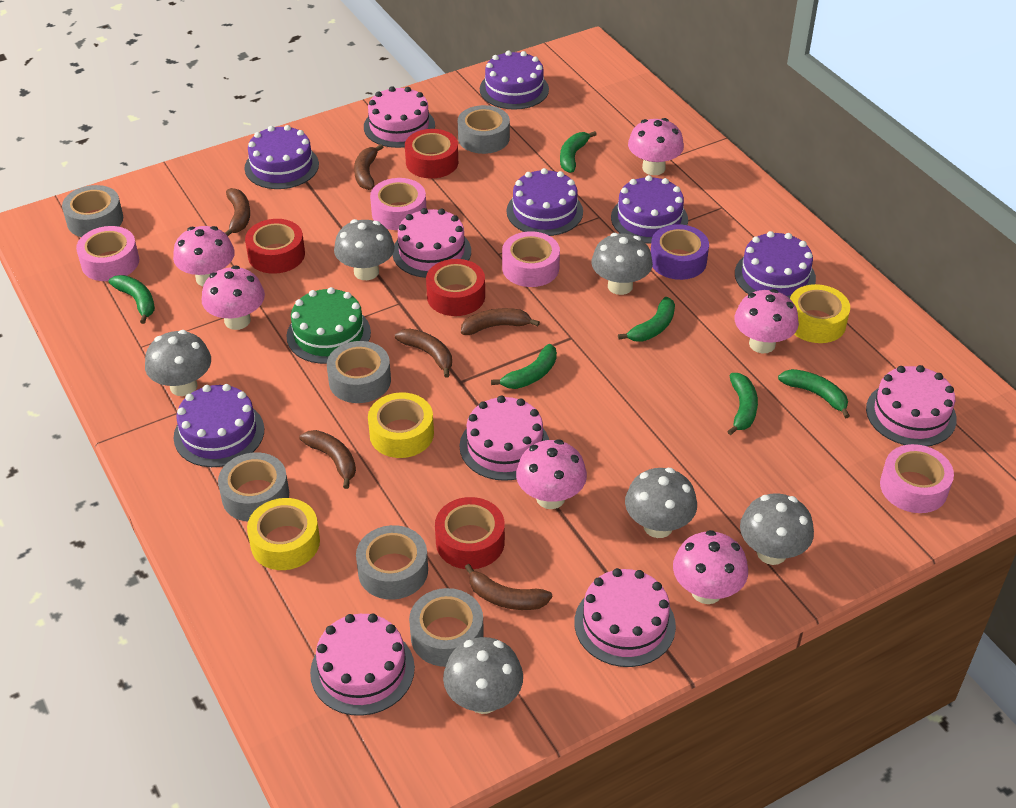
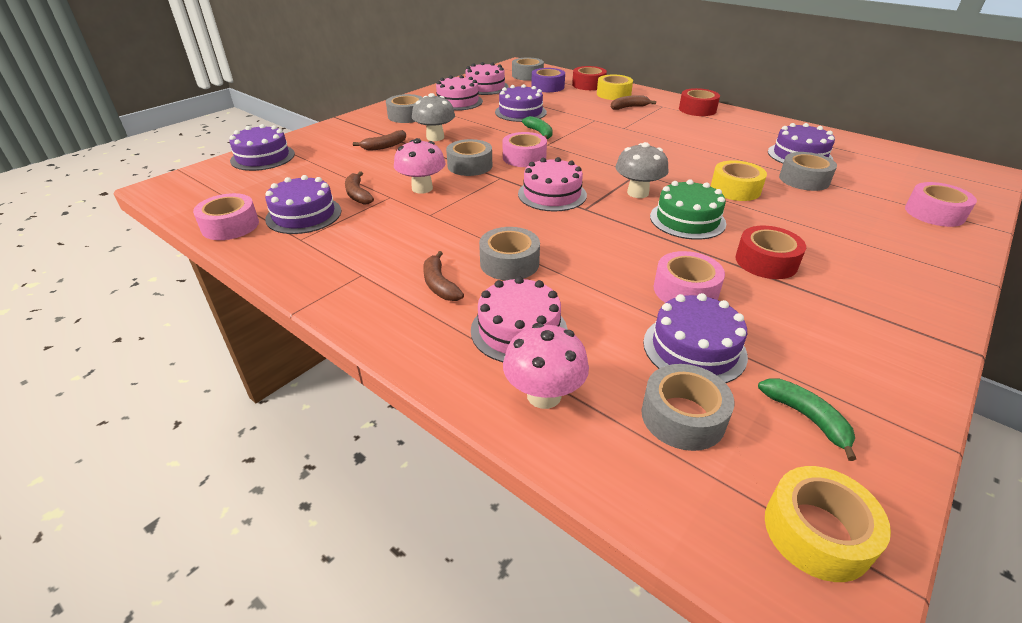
brown banana: [225,188,250,236] [299,430,356,489] [354,144,383,190] [395,329,452,378] [461,308,540,335] [465,564,552,610] = 6 -> [345,171,374,205] [353,130,406,151] [423,251,464,301] [611,95,656,110] = 4
green banana: [109,275,155,324] [491,344,557,389] [560,131,597,173] [618,297,675,342] [727,373,758,435] [778,369,850,418] = 6 -> [522,116,553,139] [758,378,856,461] = 2
grey mushroom: [145,330,211,396] [334,219,395,280] [443,637,523,714] [591,233,653,295] [625,468,697,538] [740,493,814,565] = 6 -> [412,93,455,141] [616,142,669,198] = 2
pink cake: [310,613,415,716] [364,86,435,148] [392,208,471,278] [460,396,549,481] [574,568,676,667] [866,365,957,446] = 6 -> [436,75,483,111] [465,62,509,95] [471,276,567,362] [518,157,587,211] = 4
pink mushroom: [173,226,235,286] [202,266,265,330] [516,439,587,509] [628,118,684,175] [673,530,748,604] [734,289,799,353] = 6 -> [394,138,446,194] [503,323,589,409] = 2
purple cake: [173,384,264,467] [245,125,319,189] [480,50,549,110] [507,168,583,236] [611,175,688,244] [735,231,816,298] = 6 -> [229,124,295,171] [265,175,342,234] [495,84,547,122] [643,293,748,383] [768,123,835,164] = 5
red tape: [245,219,305,274] [405,129,458,179] [426,259,485,316] [435,497,505,569] = 4 -> [572,66,607,90] [679,88,720,116] [735,226,806,279] = 3

